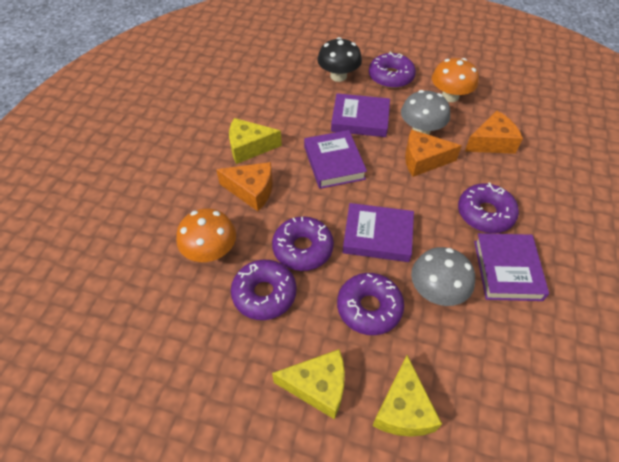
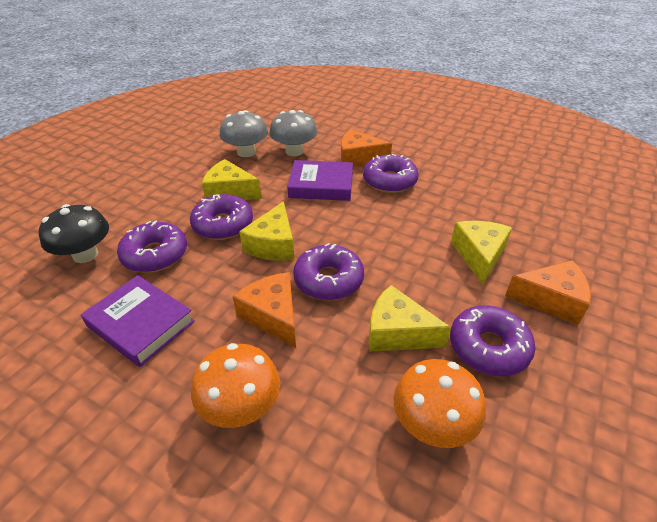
purple book: [304,130,367,189] [331,93,390,137] [343,203,414,262] [474,233,549,301] = 4 -> [81,275,195,367] [288,160,353,201] = 2
yellow cheese: [229,118,282,164] [272,349,345,419] [373,355,442,437] = 3 -> [202,159,262,200] [239,201,295,261] [369,285,451,352] [451,221,512,284] = 4

